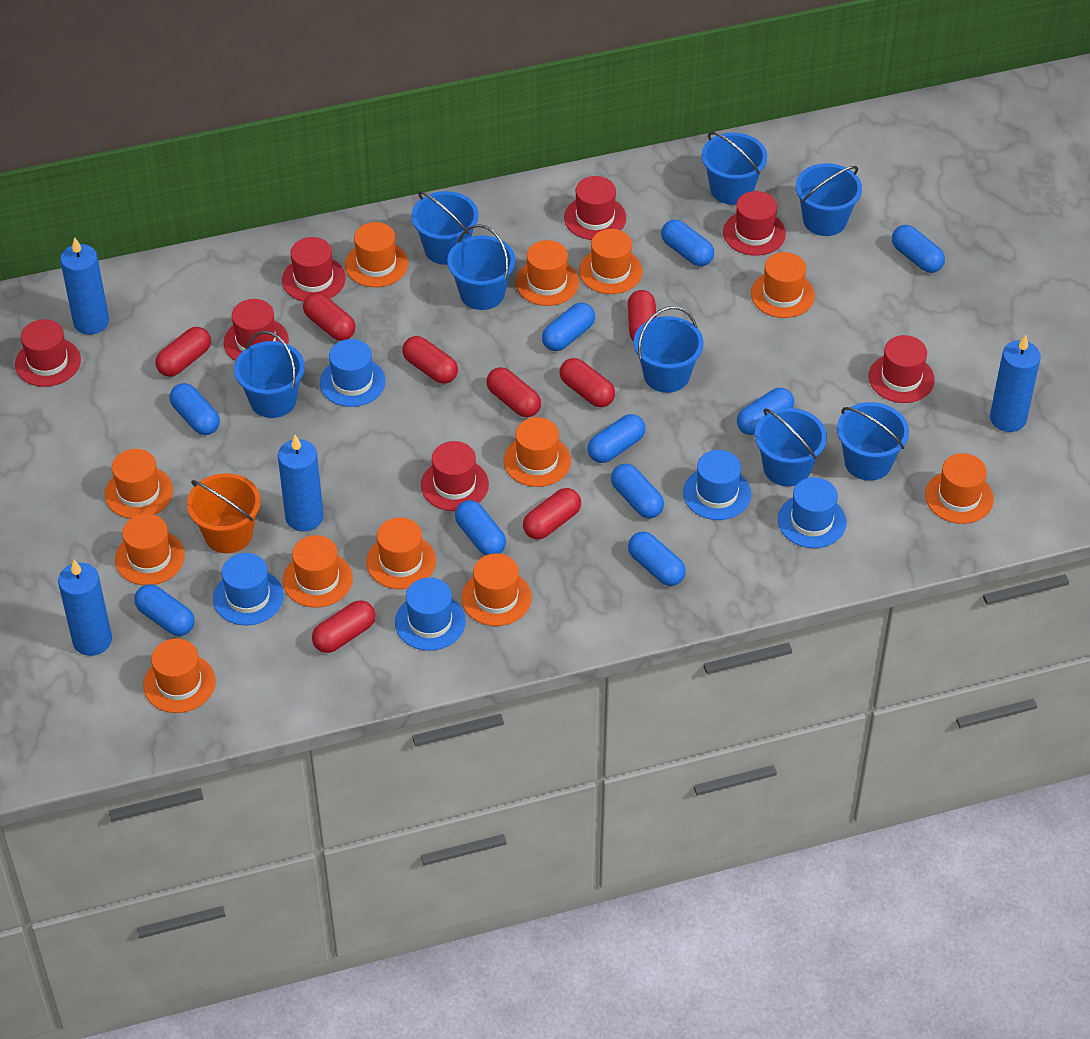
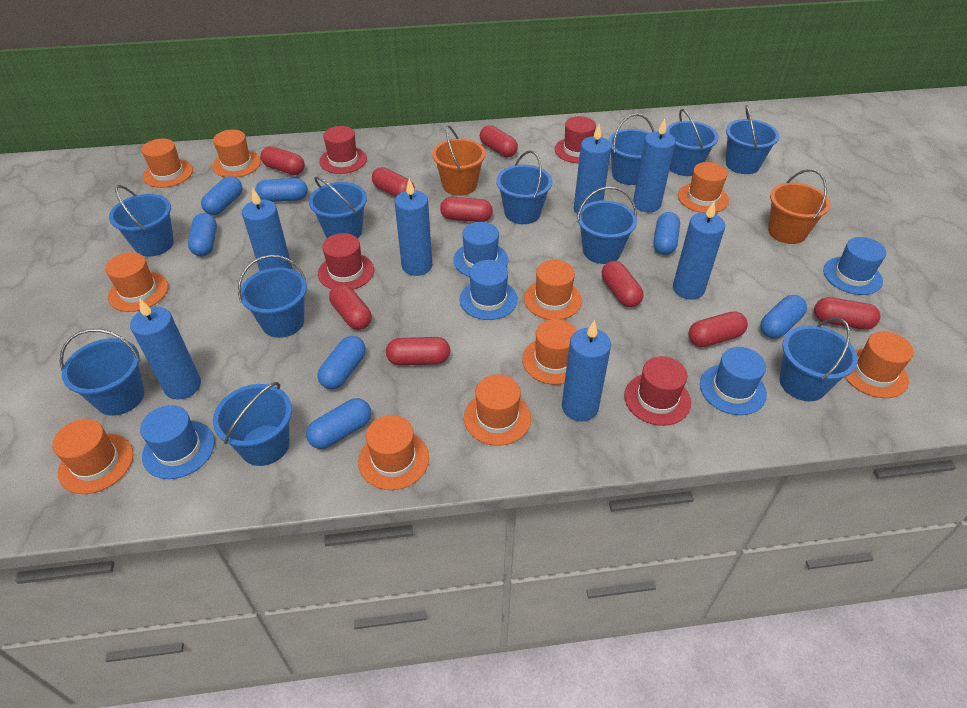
blue bucket: [234,331,305,418] [411,191,479,265] [447,224,515,310] [634,306,704,393] [702,132,767,205] [755,408,827,486] [796,163,862,236] [837,402,909,481] = 8 -> [60,329,144,416] [109,185,174,257] [213,382,292,466] [238,255,307,338] [309,176,367,238] [496,151,552,224] [577,186,637,264] [609,114,654,185] [666,109,718,176] [726,105,780,174] [780,318,858,401] = 11
blue candle: [58,560,112,656] [60,237,109,335] [278,435,323,532] [990,335,1041,432] = 4 -> [130,299,201,399] [242,189,293,271] [394,179,432,276] [562,320,611,421] [574,124,612,214] [633,118,676,212] [673,202,725,300] = 7
blue capsule: [134,584,194,636] [170,383,220,435] [455,500,506,556] [542,303,595,351] [588,414,645,463] [611,464,664,518] [628,531,686,586] [661,219,714,266] [737,388,794,435] [892,225,945,273] = 10 -> [188,213,217,256] [201,176,243,215] [255,178,308,202] [306,398,371,449] [317,336,366,389] [653,212,680,255] [760,295,807,339] = 7
orange bucket: [187,473,261,553] = 1 -> [432,126,486,196] [768,169,831,244] = 2
orange hat: [105,449,173,519] [115,514,185,585] [143,639,216,713] [283,535,353,608] [345,222,408,287] [366,517,436,589] [461,553,532,626] [504,417,571,487] [515,240,579,306] [579,229,643,294] [751,252,815,318] [925,453,994,524] = 12 -> [52,419,133,494] [105,252,168,312] [142,139,193,188] [212,130,261,178] [358,415,429,490] [464,375,531,446] [522,319,577,385] [524,260,582,320] [678,162,729,213] [845,331,914,398] = 10
red capsule: [156,327,211,377] [303,293,355,341] [312,600,376,653] [402,336,458,384] [486,367,541,417] [523,488,581,540] [560,358,615,407] [628,290,657,342] = 8 -> [260,146,305,175] [329,284,372,330] [372,167,415,197] [386,337,450,365] [440,197,493,222] [480,125,518,157] [602,261,644,307] [689,311,748,347] [814,297,880,330] = 9
red hat: [15,319,81,387] [224,299,289,361] [282,237,346,302] [421,441,489,511] [564,176,626,240] [723,191,786,256] [869,335,935,403] = 7 -> [318,233,374,290] [319,126,367,174] [555,116,596,163] [624,356,691,426] = 4

